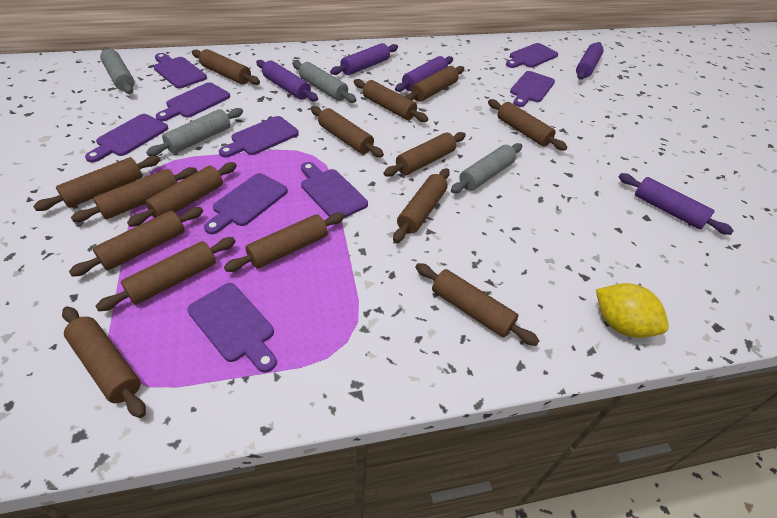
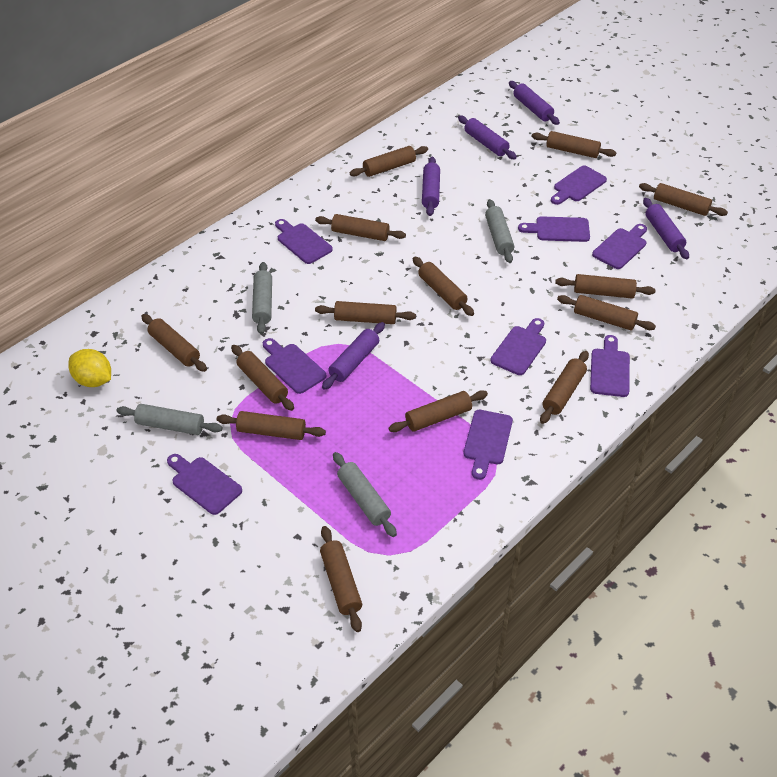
brown rolling pin: [33,156,160,211] [62,306,146,418] [69,207,203,277] [71,167,198,222] [95,237,236,311] [127,162,237,227] [192,49,260,85] [224,213,345,272] [311,106,384,157] [354,79,428,122] [384,132,466,177] [393,168,450,243] [405,66,464,102] [415,263,539,346] [488,99,567,151] = 15 -> [141,314,207,372] [217,411,326,440] [231,345,294,411] [315,214,406,241] [315,301,416,324] [320,526,362,632] [350,146,428,177] [389,390,488,432] [413,257,474,316] [532,131,616,158] [540,351,589,424] [555,274,656,299] [557,295,656,330] [639,183,728,216] = 14

